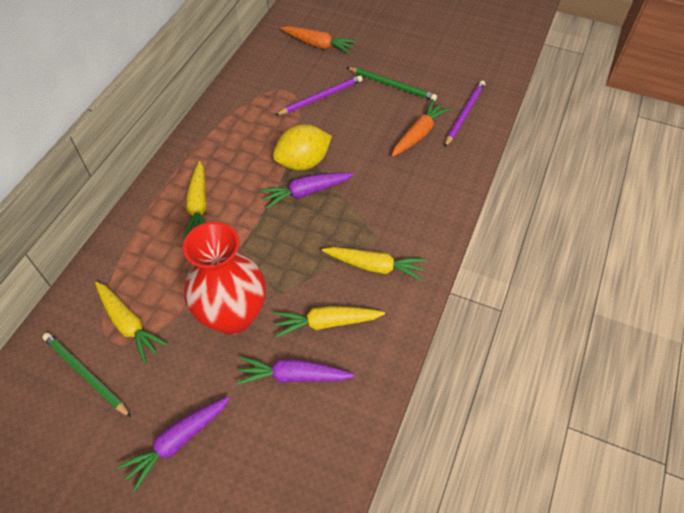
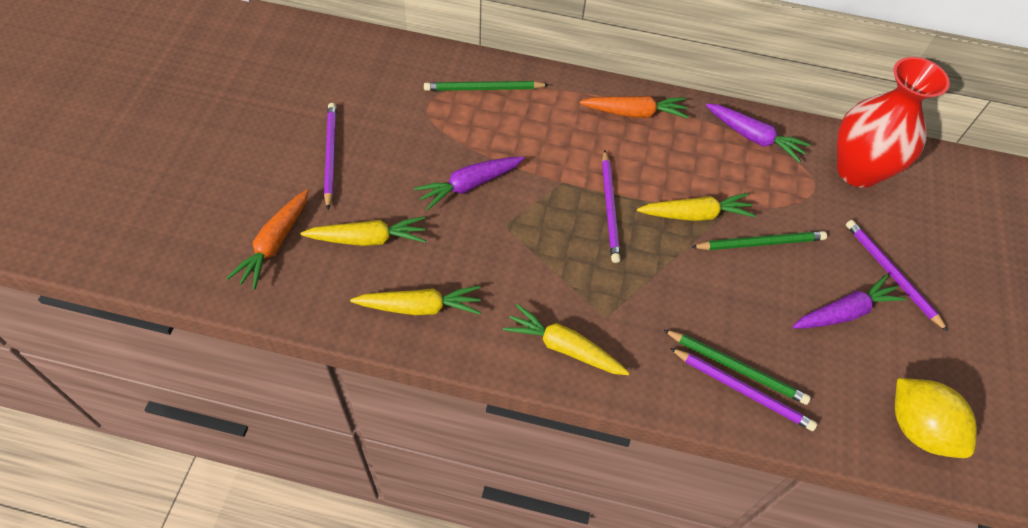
green pencil: [43,333,131,418] [346,67,437,101] = 2 -> [424,81,549,91] [663,329,811,405] [692,231,827,250] = 3
purple pencil: [275,75,363,115] [444,80,485,147] = 2 -> [324,103,336,209] [602,150,621,263] [670,348,817,431] [846,220,948,332] = 4

